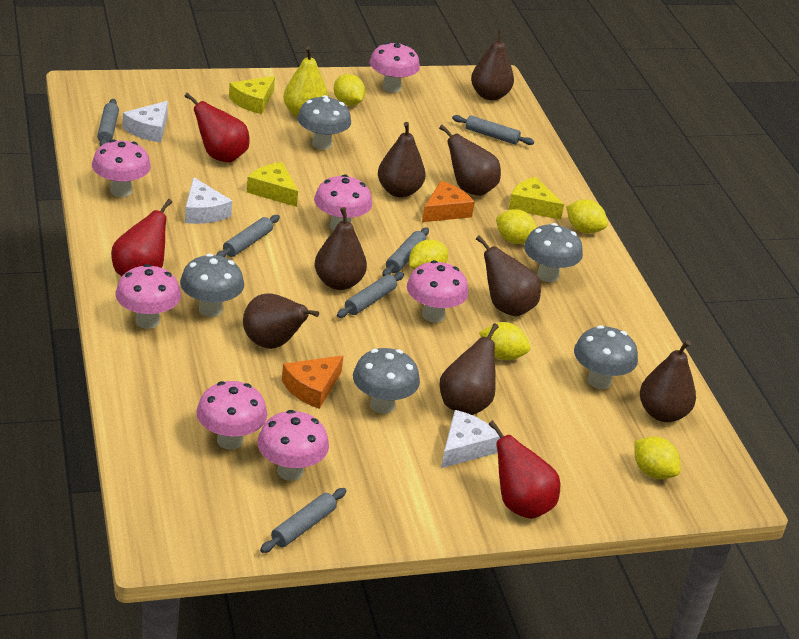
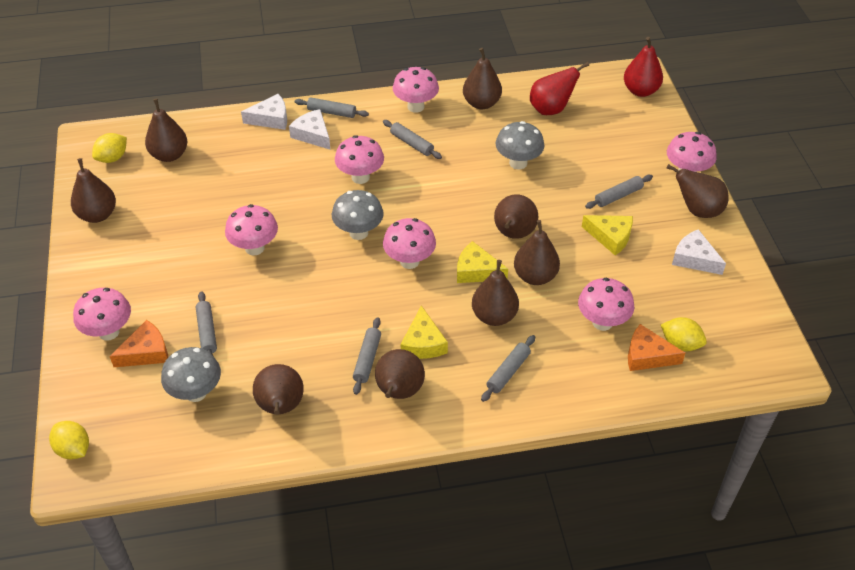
brown pear: [243,293,319,349] [315,207,367,290] [378,122,425,197] [439,125,501,196] [440,323,499,415] [471,29,514,100] [476,235,541,316] [640,340,696,422] = 8 -> [71,158,116,223] [145,99,187,162] [253,364,304,415] [375,349,425,399] [463,48,502,109] [472,260,519,326] [494,194,538,239] [514,220,560,285] [667,164,729,218] = 9
grey mushroom: [180,253,244,317] [297,95,351,150] [353,348,420,414] [524,223,583,282] [574,325,638,389] = 5 -> [161,347,221,402] [332,190,384,240] [495,121,544,170] = 3
red pear: [111,199,172,276] [184,93,249,163] [488,420,560,519] = 3 -> [530,62,589,115] [624,37,663,97] = 2
yellow lemon: [333,74,365,106] [409,239,448,270] [479,322,530,360] [496,209,537,244] [566,199,608,233] [634,436,681,479] = 6 -> [49,421,89,459] [92,133,127,163] [661,317,707,351] = 3
yellow pear: [283,46,328,117] = 1 -> none = 0

